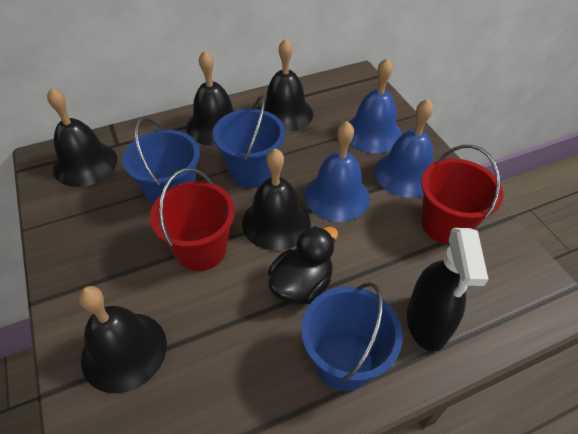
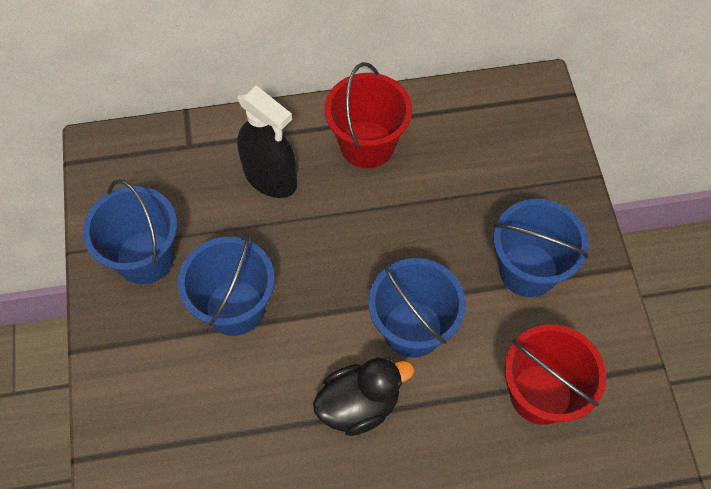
black bell: [47,87,117,187] [79,286,167,393] [186,50,234,146] [242,148,311,251] [259,38,313,132] = 5 -> none = 0
blue bell: [304,121,370,222] [349,58,402,153] [375,99,433,198] = 3 -> none = 0
blue bucket: [122,117,200,206] [213,96,285,188] [301,282,403,391] = 3 -> [83,179,177,284] [178,235,275,336] [368,258,466,358] [494,199,588,297] = 4

